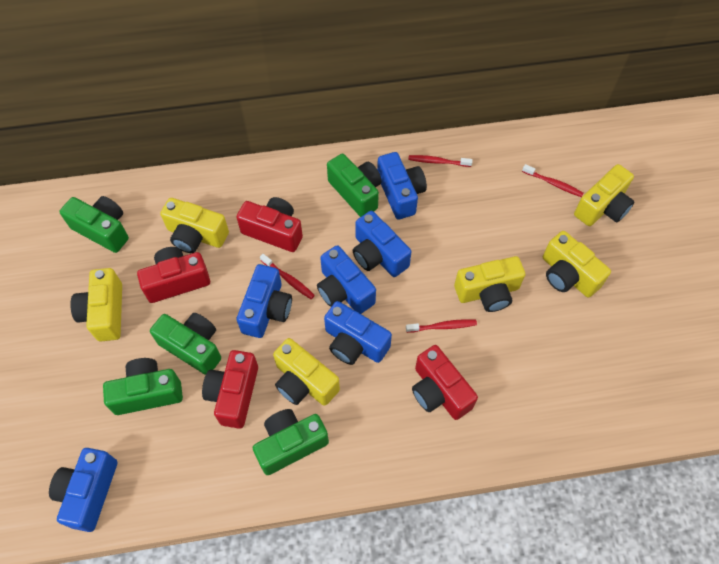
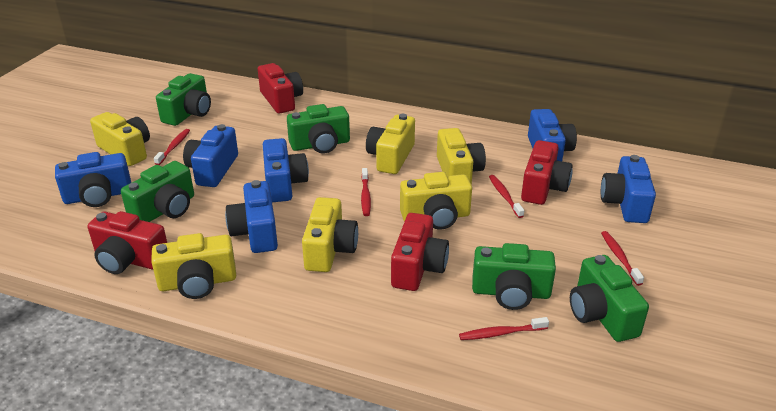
red toothbrush: [260,254,315,299] [406,319,477,333] [408,155,473,167] [522,164,584,197] = 4 -> [154,129,190,165] [361,168,371,216] [459,317,549,340] [489,175,524,218] [601,231,644,286] = 5

